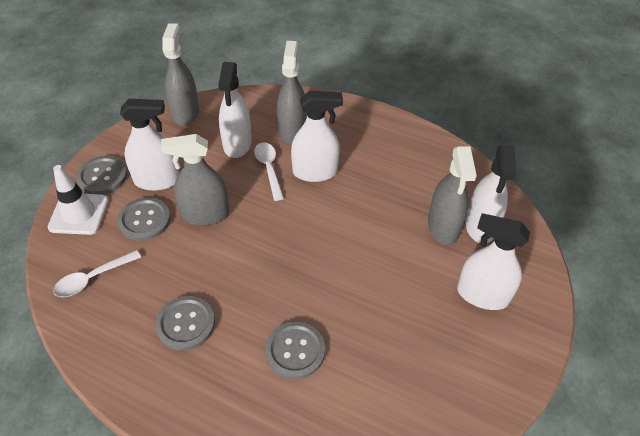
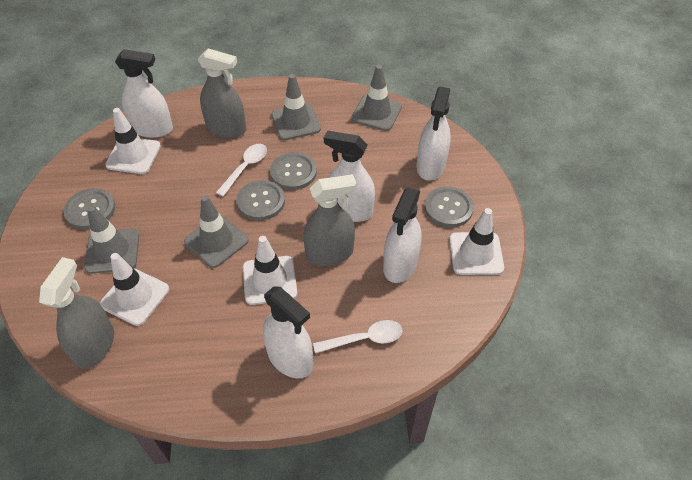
grey spray bottle: [161,134,229,225] [162,23,199,126] [277,41,307,144] [428,146,477,245] = 4 -> [39,257,114,369] [198,48,246,138] [303,174,356,266] = 3
grey traffic cone: none = 0 -> [84,205,139,274] [184,195,249,268] [271,74,321,140] [351,65,402,131] = 4
white traffic cone: [48,165,109,235] = 1 -> [100,253,169,326] [105,108,161,174] [243,236,297,305] [449,208,504,275] = 4

